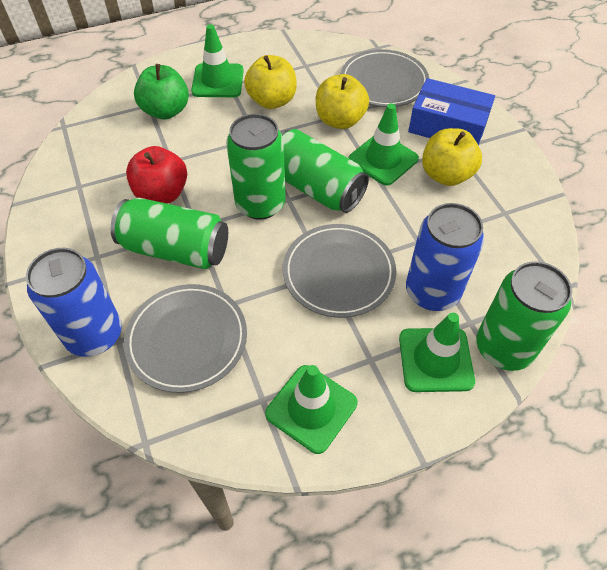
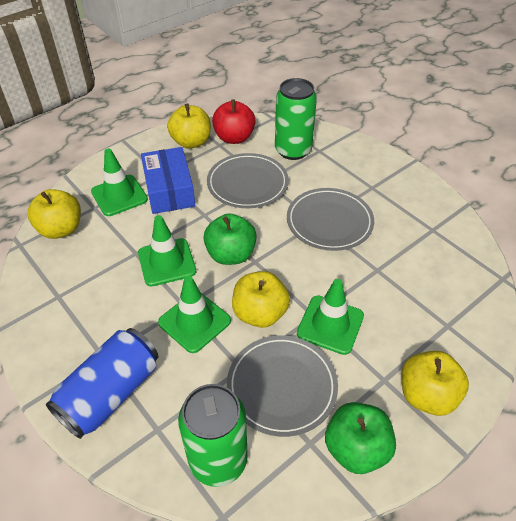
blue can: [26,248,122,357] [406,203,484,311] = 2 -> [46,328,158,439] = 1
green apple: [134,64,189,120] = 1 -> [203,213,257,265] [325,402,396,474] = 2
green can: [111,198,228,269] [226,114,286,220] [281,129,369,213] [476,261,572,371] = 4 -> [178,384,248,487] [275,78,317,160] = 2
yellow apple: [244,55,297,109] [316,74,369,129] [422,128,482,186] = 3 -> [27,189,81,239] [167,104,211,149] [232,271,290,328] [401,351,469,416] = 4

